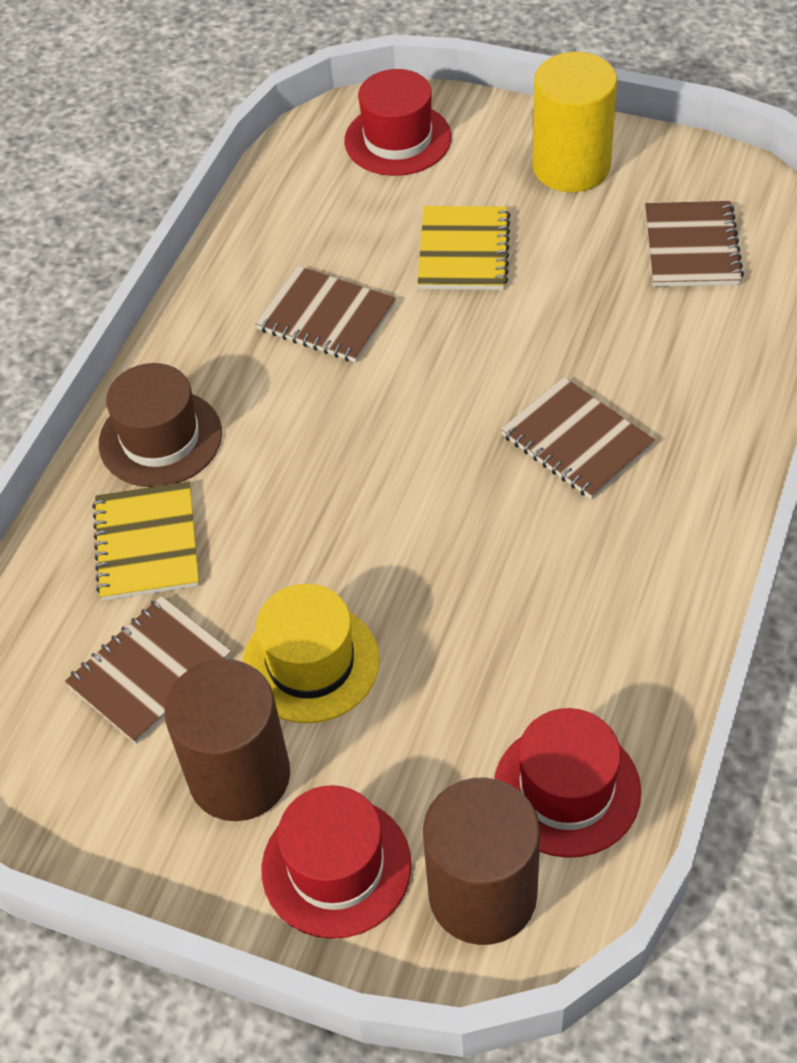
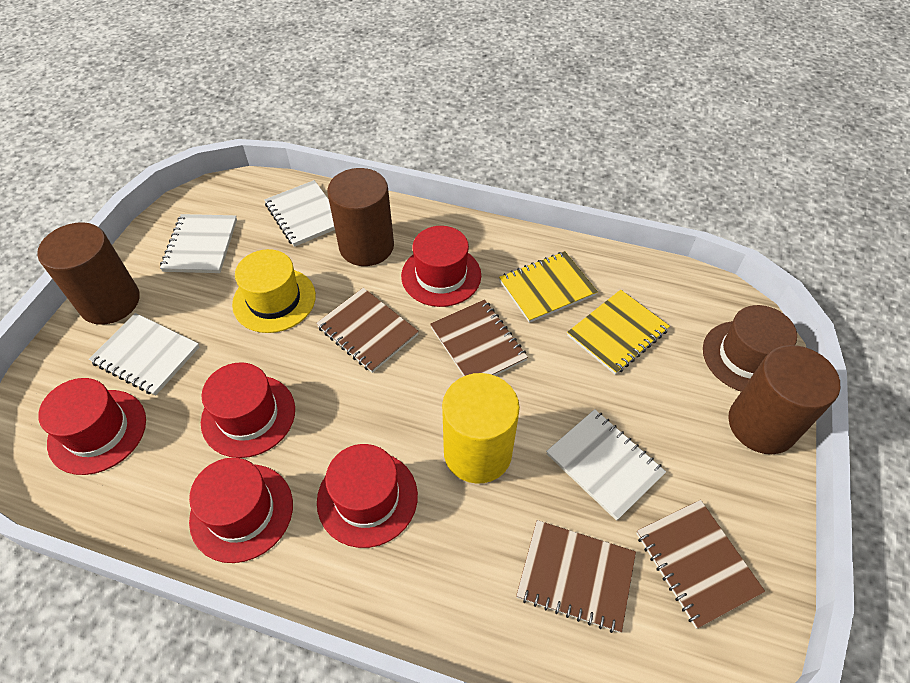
brown cylinder: [164,659,290,821] [423,777,540,945] = 2 -> [37,222,140,325] [327,168,394,266] [728,345,840,454] = 3
red hat: [262,785,412,939] [344,69,452,176] [494,708,641,858] = 3 -> [38,378,146,475] [189,458,293,563] [201,362,295,458] [317,444,418,548] [401,226,481,307] = 5
white notebook: none = 0 -> [89,313,200,396] [160,214,237,273] [264,180,335,247] [546,409,666,521] = 4

